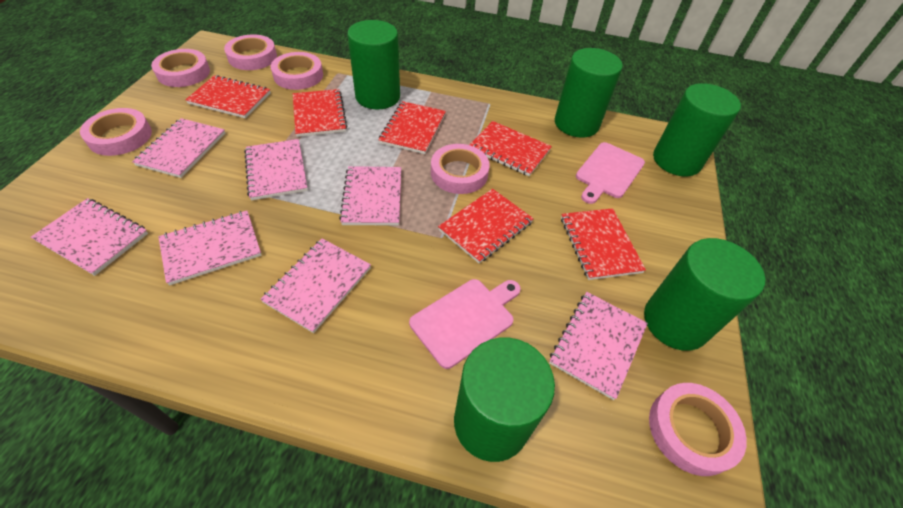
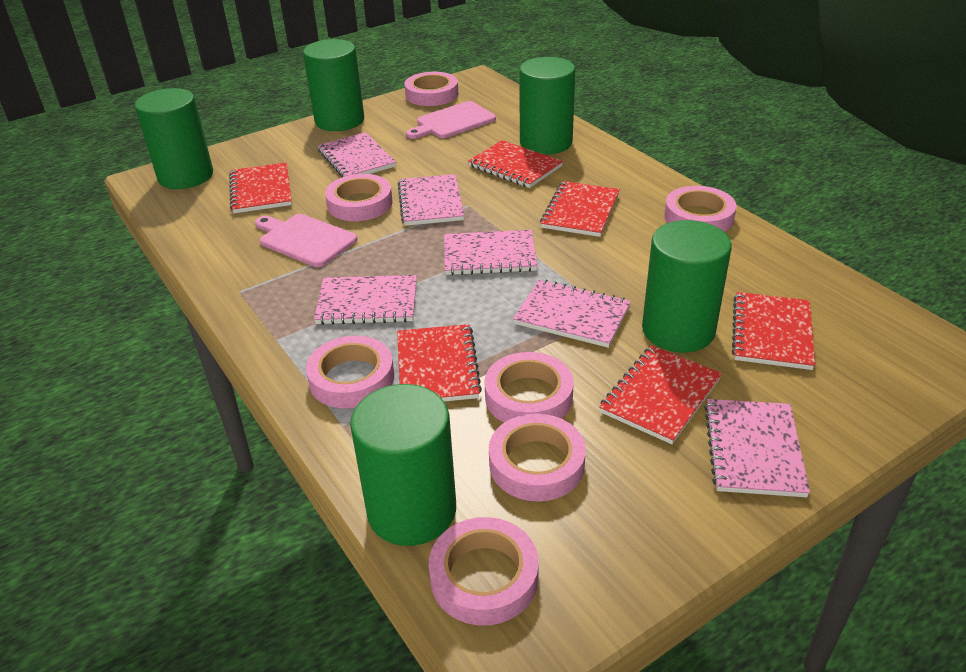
pink notebook: [31,198,148,276] [132,118,225,178] [158,211,262,285] [244,139,308,200] [260,238,371,333] [339,166,401,225] [549,292,648,400] = 7 -> [314,275,417,325] [317,132,396,177] [398,174,464,226] [444,230,538,275] [513,280,631,348] [704,399,810,497] = 6
pink tape: [80,108,152,156] [151,49,210,87] [224,34,277,70] [271,52,323,90] [431,144,490,194] [649,383,747,476] = 6 -> [306,336,394,408] [325,174,393,221] [404,72,458,106] [429,517,539,625] [484,352,574,423] [489,414,586,501] [664,186,736,232] = 7

